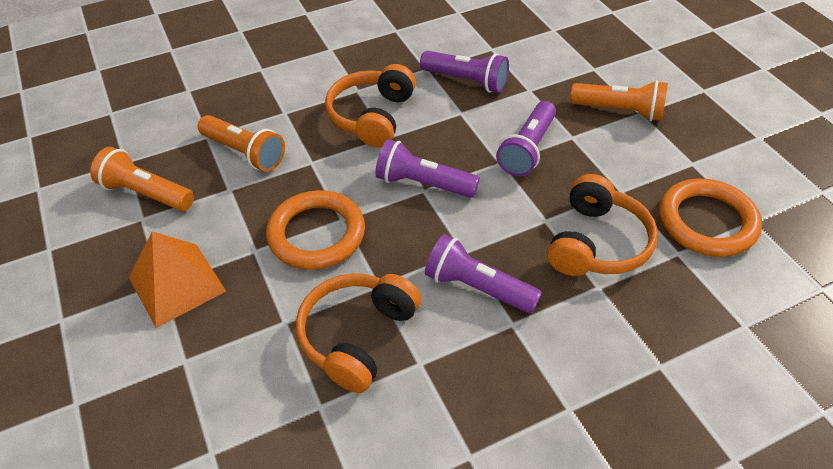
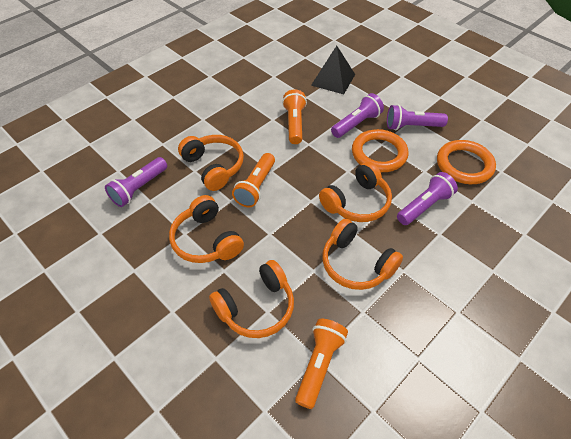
black pyramid: none = 0 -> [311,46,355,94] = 1
orange headphones: [296,273,421,393] [325,64,416,148] [547,174,658,276] = 3 -> [169,195,244,263] [178,135,244,191] [209,260,294,338] [319,162,392,222] [322,218,403,290] = 5
orange pyramid: [129,231,226,328] = 1 -> none = 0

